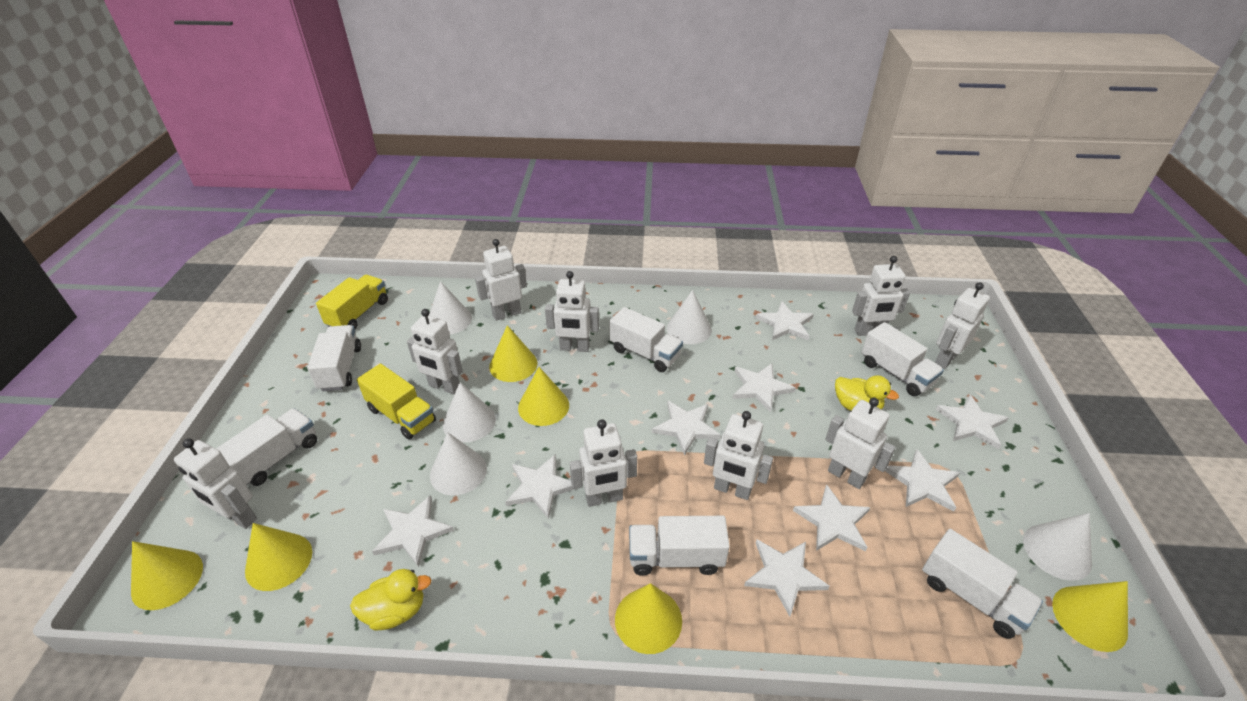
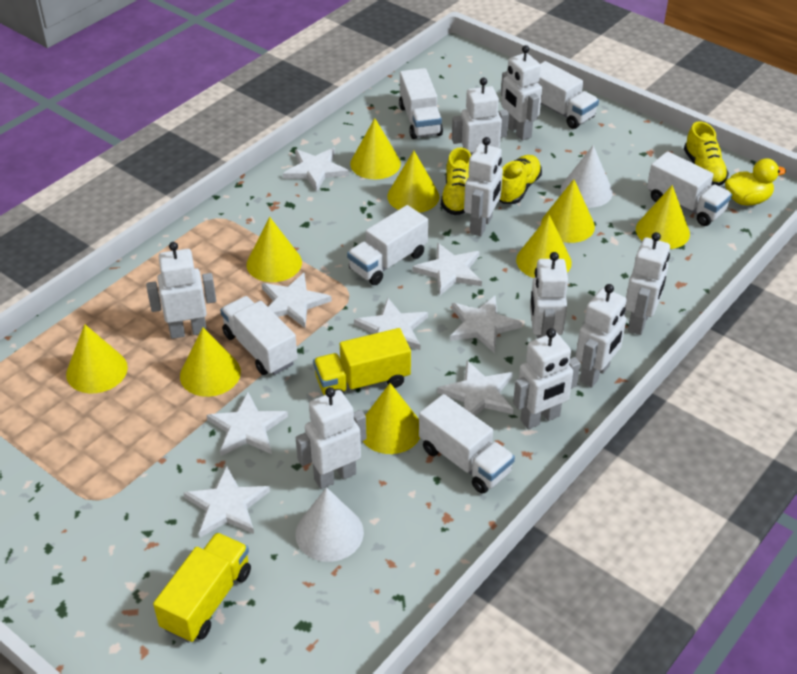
white cone: [429,281,472,335] [430,432,487,495] [443,382,496,442] [667,290,712,344] [1023,513,1092,581] = 5 -> [295,487,364,562] [561,145,613,208] = 2
white star: [372,495,454,567] [505,454,578,519] [652,401,721,456] [732,364,796,412] [744,539,830,617] [756,301,814,341] [793,484,871,552] [885,449,960,512] [936,395,1009,449] = 9 -> [184,466,270,538] [206,392,288,457] [262,273,332,328] [283,148,349,192] [354,298,428,350] [413,243,482,295] [437,361,513,416] [450,296,522,353] = 8
yellow cone: [131,541,203,610] [245,523,312,591] [489,325,537,382] [518,367,569,426] [615,583,682,654] [1052,581,1128,652] = 6 -> [66,324,128,393] [180,327,241,397] [247,217,302,282] [350,118,401,179] [363,383,420,454] [387,151,439,213] [516,215,572,278] [541,179,595,243] [636,185,690,249] = 9
yellow duck: [350,569,432,630] [835,376,899,411] = 2 -> [725,158,786,205] = 1
yellow shoe: none = 0 -> [441,148,471,215] [499,155,542,204] [684,121,729,186] = 3

